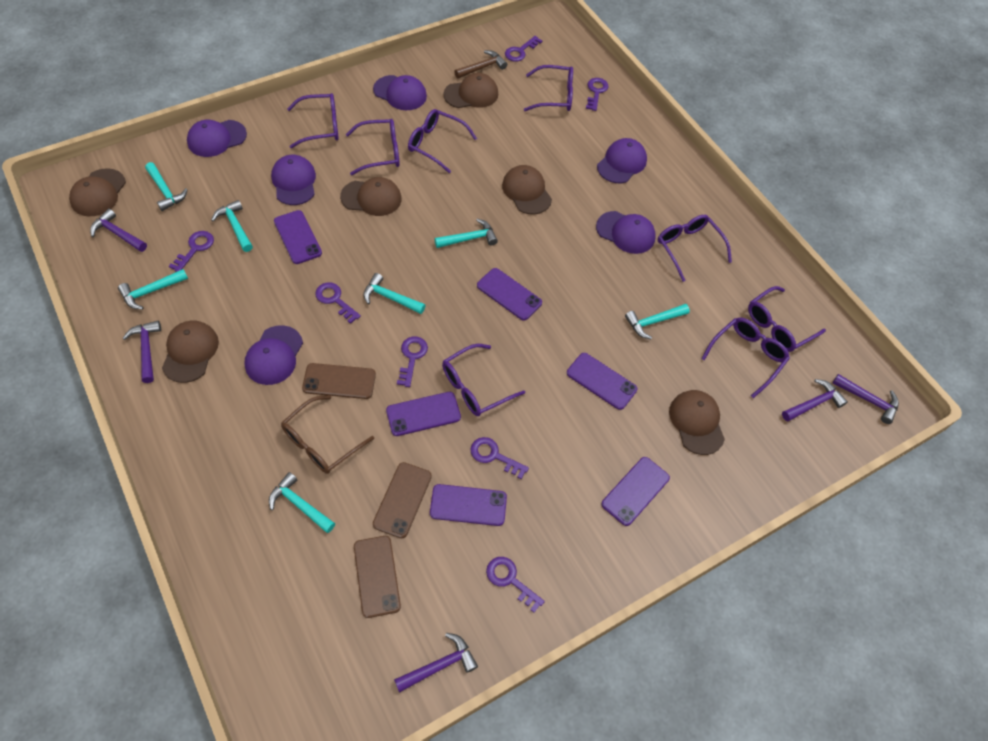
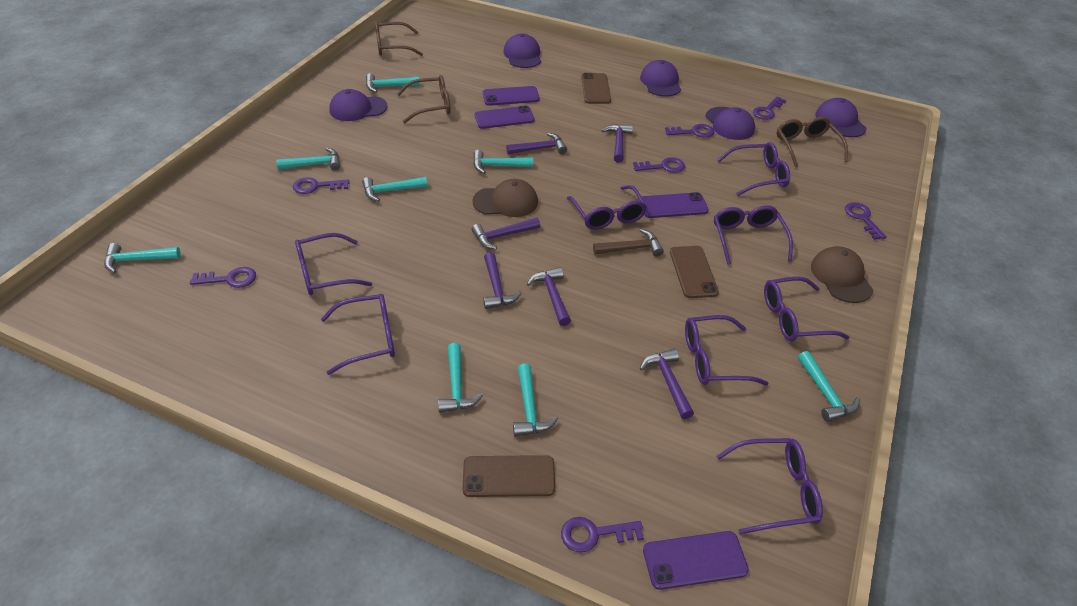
brown cap: [69,168,126,216] [162,321,219,383] [340,177,402,216] [443,73,498,108] [502,165,552,214] [669,390,725,455] = 6 -> [472,179,538,217] [811,246,873,303] = 2
brown glasses: [281,395,374,474] = 1 -> [375,21,423,56] [397,75,451,123] [776,117,848,167] = 3
purple cap: [187,119,247,157] [244,325,303,385] [271,155,316,205] [373,75,427,110] [596,211,656,254] [597,138,647,183] = 6 -> [329,89,388,121] [503,33,541,68] [640,60,681,97] [705,107,755,140] [815,98,866,137] = 5
purple hammer: [90,209,147,252] [123,321,161,383] [394,633,478,693] [782,379,848,422] [833,374,899,424] = 5 -> [471,218,540,249] [483,252,522,309] [506,133,567,154] [527,267,571,326] [602,124,633,163] [640,349,694,419] = 6
purple phone: [274,210,322,264] [386,392,461,436] [430,484,507,526] [477,268,542,321] [567,353,638,410] [601,457,670,526] = 6 -> [475,106,535,129] [483,86,540,106] [642,192,709,218] [643,531,749,590] = 4
turquoise hammer: [118,269,188,310] [145,162,188,211] [211,200,253,252] [269,472,335,533] [364,273,426,314] [434,219,498,248] [625,304,690,339] = 7 -> [104,243,181,273] [276,148,340,171] [362,177,428,202] [366,73,420,93] [438,343,483,413] [473,150,533,174] [513,363,558,437] [798,351,860,422] = 8

